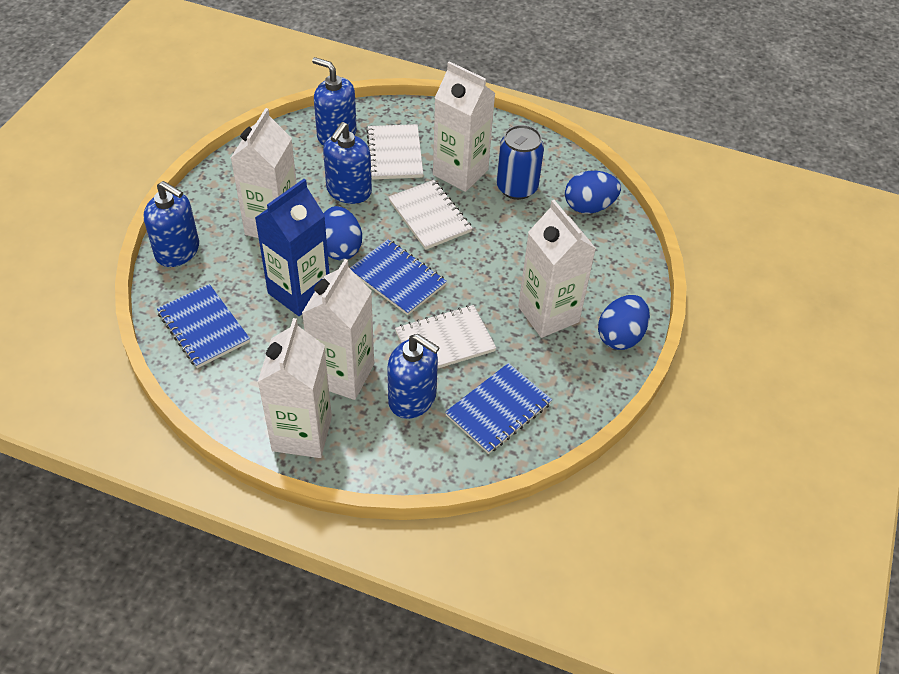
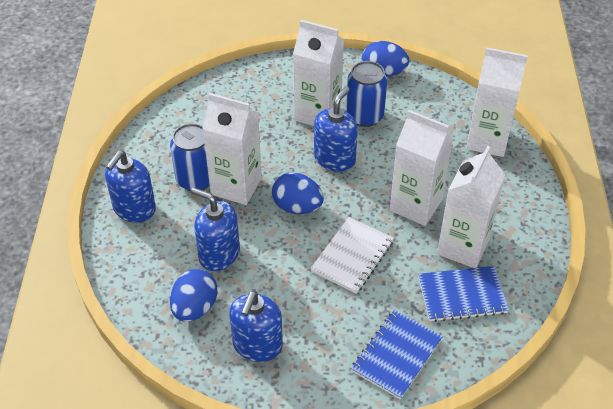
blue can: [496,125,544,200] = 1 -> [170,123,210,191] [346,61,387,127] = 2
blue carton: [255,179,330,316] = 1 -> none = 0
blue notebook: [157,284,250,368] [350,239,447,315] [445,363,552,454] = 3 -> [351,310,443,400] [418,266,509,322] = 2
white notebook: [366,124,423,180] [388,180,473,250] [395,305,496,369] = 3 -> [310,217,394,294] = 1

